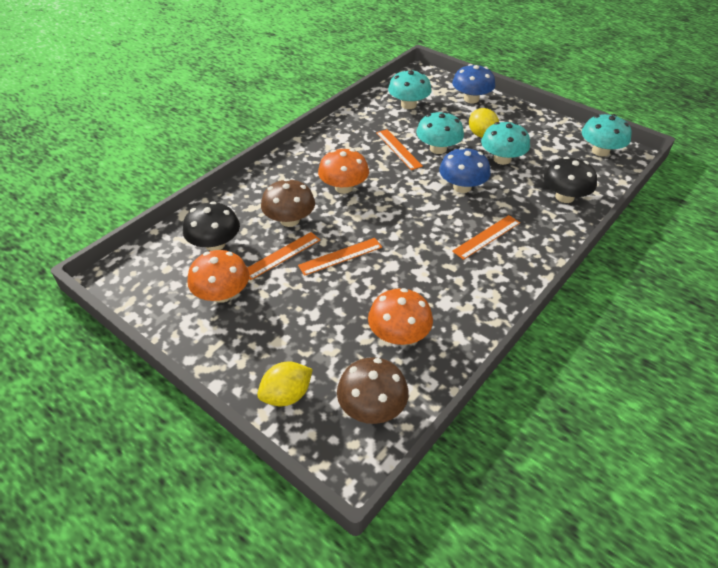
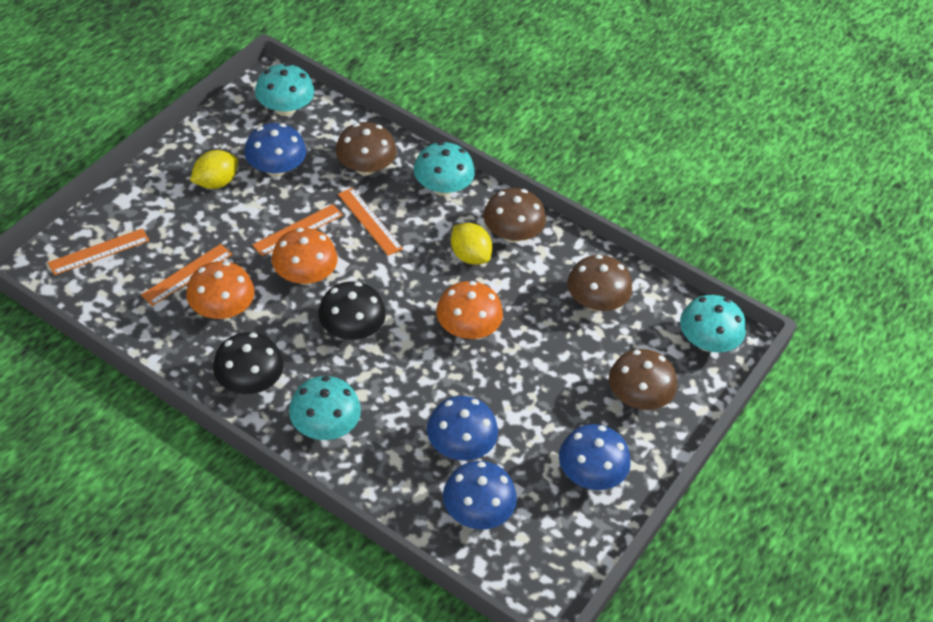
blue mushroom: [439,147,491,193] [452,64,495,103] = 2 -> [244,123,306,177] [427,396,498,461] [443,461,517,529] [559,424,630,490] = 4
brown mushroom: [261,179,315,227] [337,357,409,424] = 2 -> [335,122,396,176] [483,188,546,243] [567,254,632,311] [609,349,677,410] = 4

